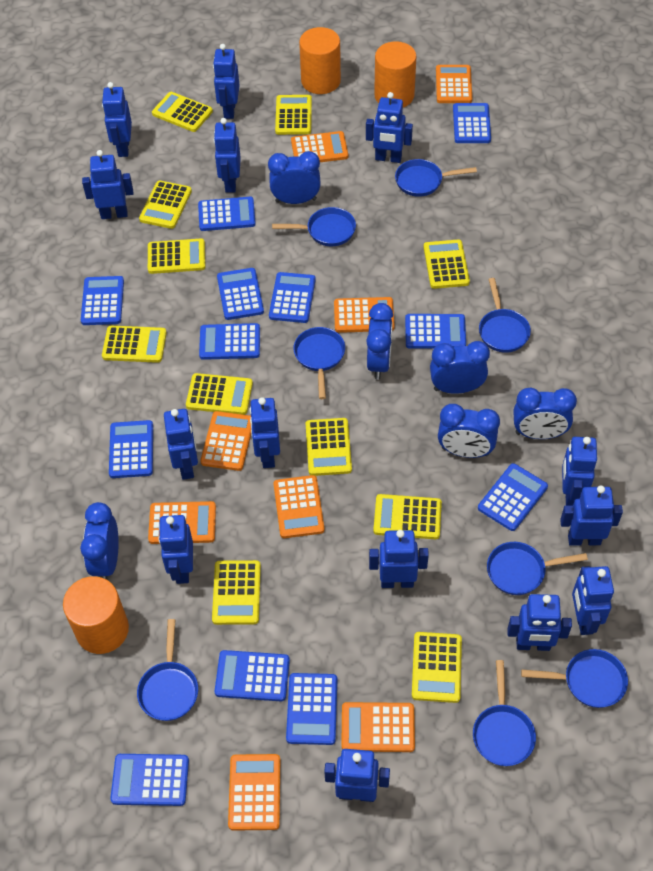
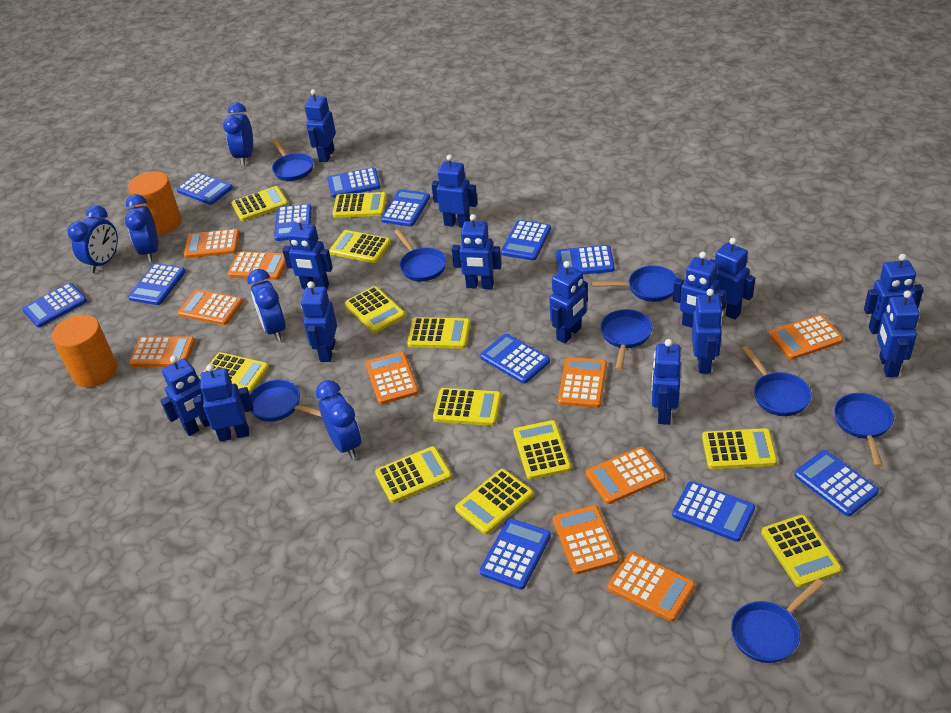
blue clock: [80,502,119,580] [268,151,321,204] [366,303,393,380] [430,341,490,394] [438,404,500,458] [513,388,577,439] = 6 -> [67,205,118,273] [125,194,158,262] [223,102,253,165] [247,269,286,341] [316,380,361,459] = 5
orange calculator: [148,501,216,544] [200,411,251,471] [228,754,280,831] [273,475,325,538] [291,131,348,162] [334,297,395,333] [341,702,415,752] [436,65,472,103] = 8 -> [129,336,195,367] [178,289,243,325] [184,229,240,258] [228,251,286,280] [366,352,419,404] [553,505,620,575] [558,357,607,408] [586,447,666,504] [607,552,695,622] [769,315,843,360] = 10
orange cylinder: [63,576,129,654] [299,27,341,94] [374,41,417,108] = 3 -> [52,315,117,387] [128,171,182,235] = 2
yellow calculator: [102,326,167,363] [139,180,192,229] [148,238,205,274] [152,92,213,132] [186,373,253,415] [212,560,261,625] [275,95,312,135] [306,418,352,476] [373,494,442,539] [412,632,462,703] [424,240,470,289] = 11 -> [199,352,269,393] [231,186,288,221] [329,230,391,263] [333,192,387,218] [345,286,405,333] [375,446,452,503] [407,317,470,349] [433,388,501,426] [455,469,533,534] [513,420,571,480] [702,428,777,469] [761,515,842,587] = 12

